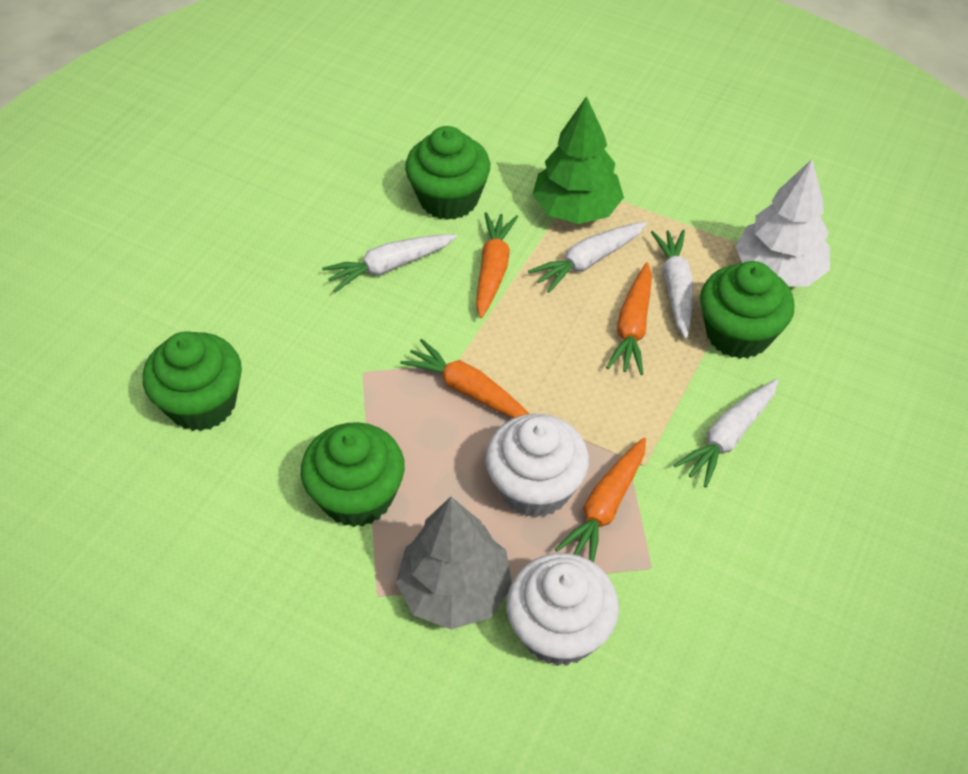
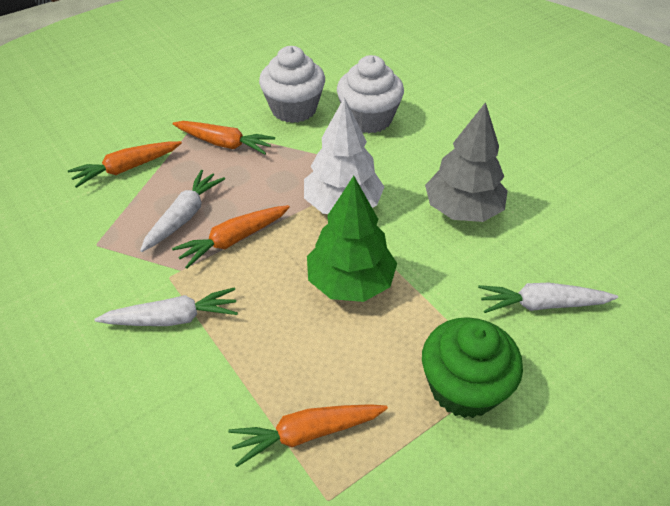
green cupcake: [143,331,242,431] [301,422,405,527] [405,126,490,220] [700,261,795,359] = 4 -> [422,317,523,418] = 1
white carrot: [322,234,457,292] [528,222,647,293] [651,230,693,338] [674,379,778,487] = 4 -> [94,287,238,326] [140,170,225,252] [478,283,618,313] = 3

